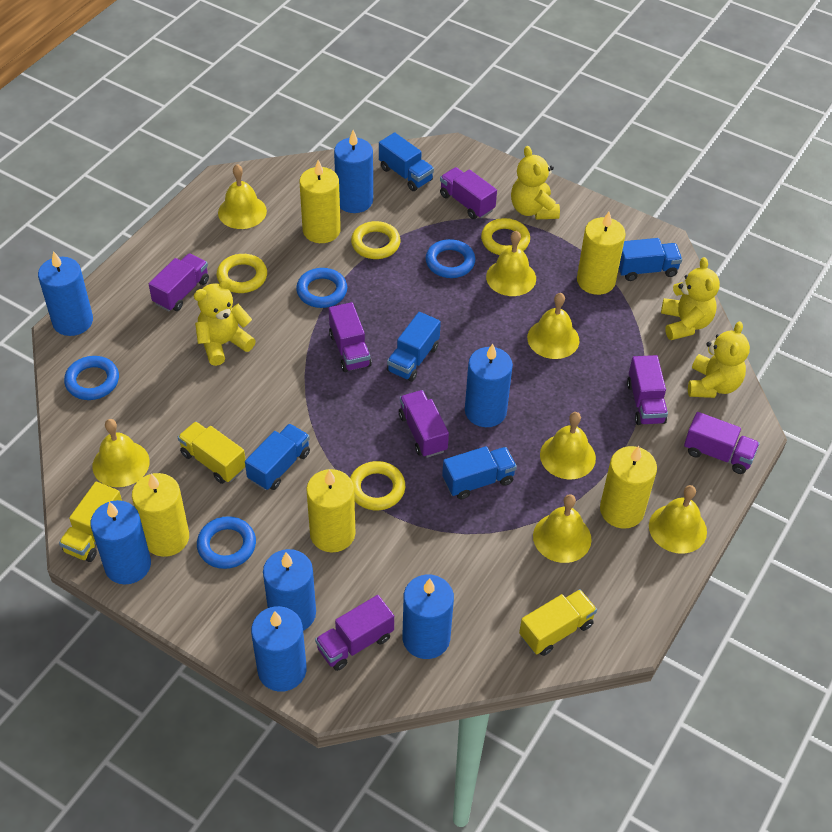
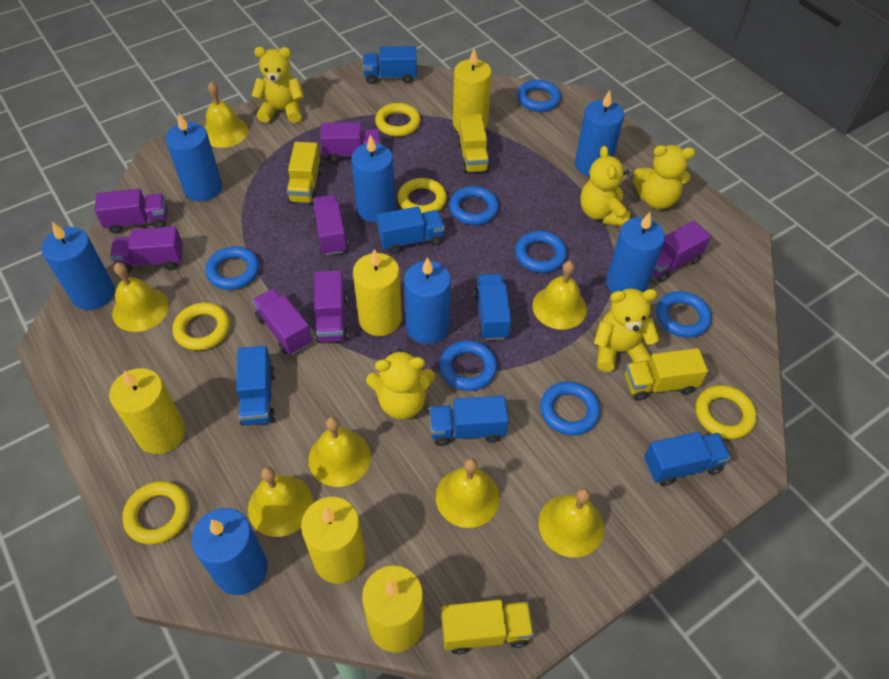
blue ring: [64,356,119,400] [197,516,256,569] [296,268,347,308] [426,239,475,278] = 4 -> [206,246,260,290] [439,340,497,391] [449,186,499,225] [515,231,567,273] [517,80,561,112] [540,381,600,435] [656,291,712,338] = 7
blue truck: [245,424,310,490] [379,132,434,191] [387,312,441,382] [442,446,517,500] [618,238,682,281] = 5 -> [236,346,275,426] [363,46,417,84] [377,206,445,254] [429,396,509,446] [474,274,511,340] [644,432,731,486] = 6
yellow ring: [217,254,267,293] [350,461,405,510] [351,221,400,259] [481,218,530,255] = 4 -> [122,481,190,544] [173,303,230,350] [375,103,421,137] [397,178,447,213] [696,385,757,439] = 5
yellow teddy bear: [194,278,256,366] [511,146,560,220] [661,257,720,340] [688,321,750,398] = 4 -> [251,47,304,123] [366,349,435,419] [580,146,630,226] [594,288,660,372] [633,145,695,209] = 5
yellow truck: [59,482,122,562] [178,421,246,484] [519,589,597,656] = 3 -> [287,142,322,204] [441,600,534,655] [457,113,490,174] [625,348,708,401] = 4

